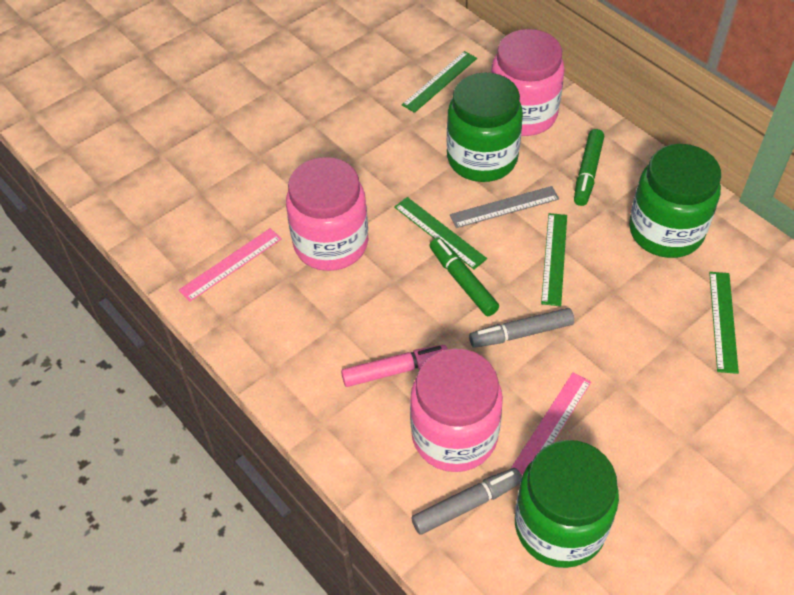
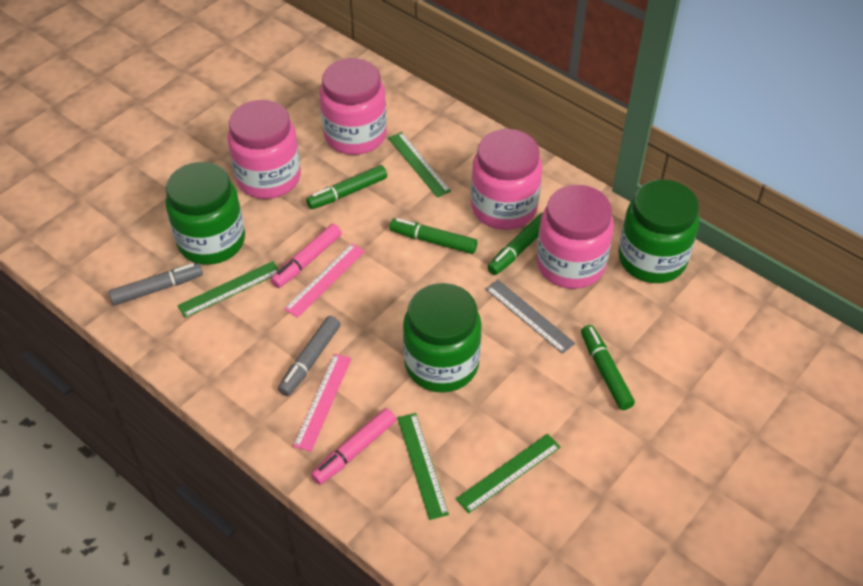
green marker: [429,238,499,316] [574,129,604,206] = 2 -> [306,165,387,209] [389,218,477,254] [487,213,543,275] [581,325,635,410] = 4
pink jar: [286,157,368,271] [410,348,503,472] [491,29,565,136] = 3 -> [228,100,301,199] [320,58,387,155] [471,129,542,230] [536,185,614,289] = 4
pink marker: [341,345,448,387] = 1 -> [271,224,342,288] [311,408,396,485] = 2

